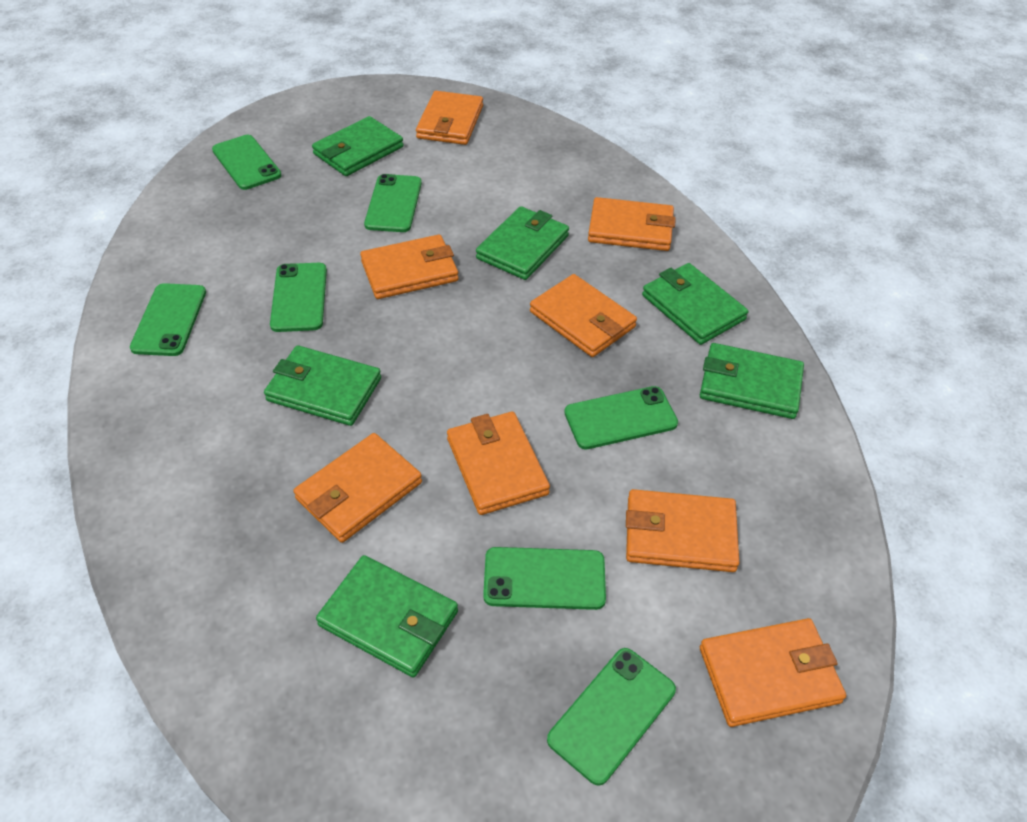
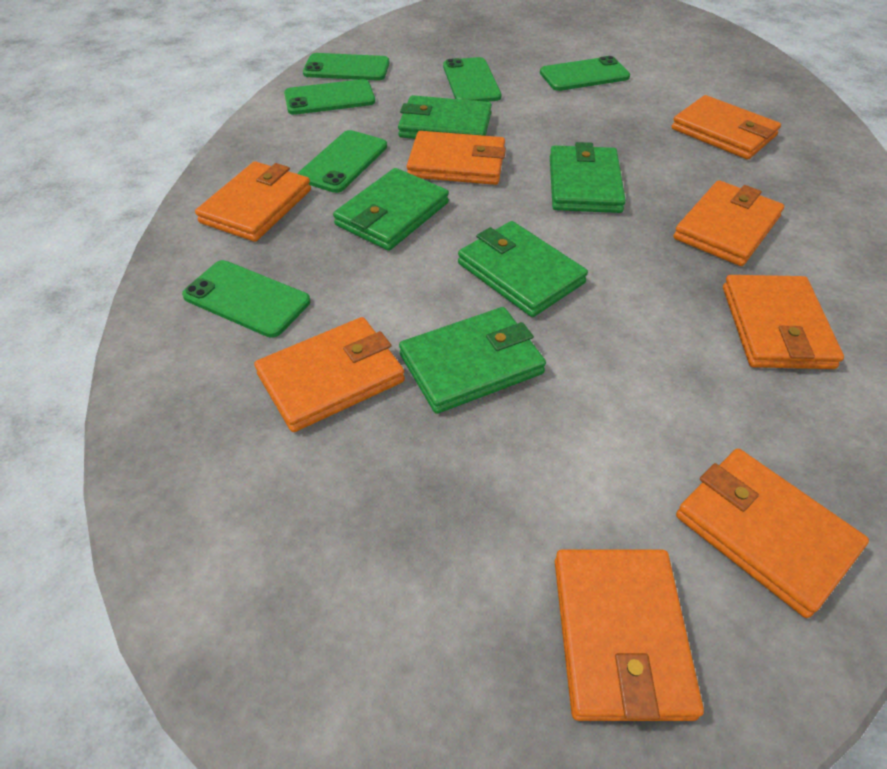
green phone: [130,283,206,356] [212,135,281,190] [270,263,327,332] [364,174,422,232] [483,547,606,610] [547,648,676,786] [564,386,678,449] = 7 -> [182,260,310,338] [284,79,375,115] [297,130,387,193] [303,53,389,81] [443,57,501,102] [540,56,630,91] = 6
green wallet: [264,345,381,426] [312,116,404,176] [316,555,458,678] [476,206,569,280] [642,263,748,345] [700,343,804,419] = 6 -> [333,168,449,251] [398,95,492,139] [399,307,546,414] [458,221,588,317] [550,142,626,213] = 5

